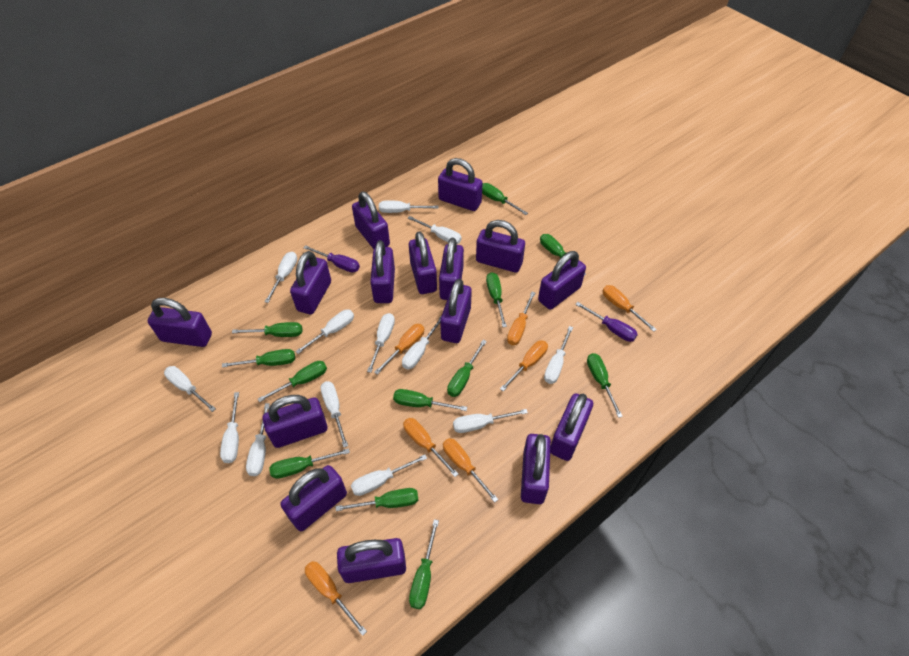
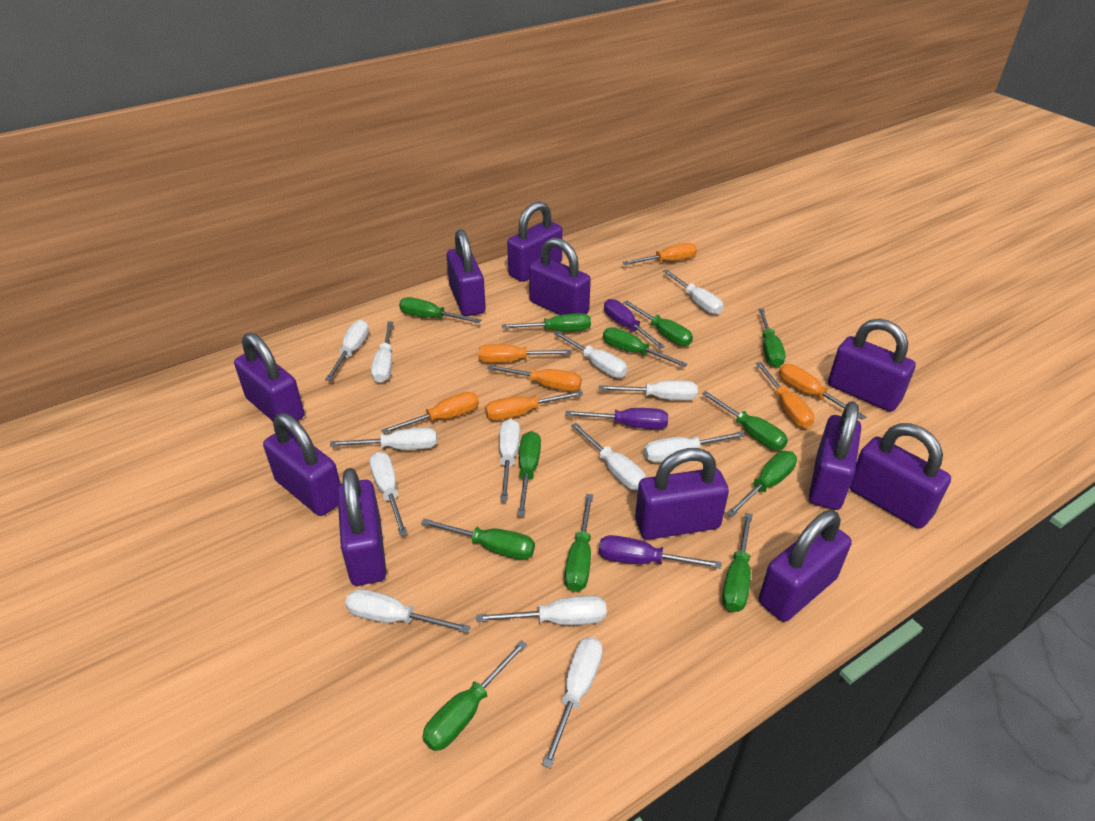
purple padlock: [148,298,212,347] [262,395,328,448] [280,465,347,531] [290,251,331,314] [337,538,406,583] [352,191,390,249] [370,240,395,303] [409,231,437,294] [438,158,483,211] [439,238,464,300] [440,279,472,343] [476,220,525,273] [521,434,551,504] [538,251,586,310] [550,393,593,461] = 15 -> [234,333,305,421] [263,413,341,516] [337,468,387,586] [446,229,486,316] [507,201,563,282] [529,238,591,315] [635,448,729,540] [759,510,852,622] [809,401,861,510] [828,319,916,412] [849,423,951,529] = 11
purple screwdriver: [303,245,360,273] [575,302,638,342] = 2 -> [565,408,668,429] [599,535,722,569] [604,299,665,349] = 3

